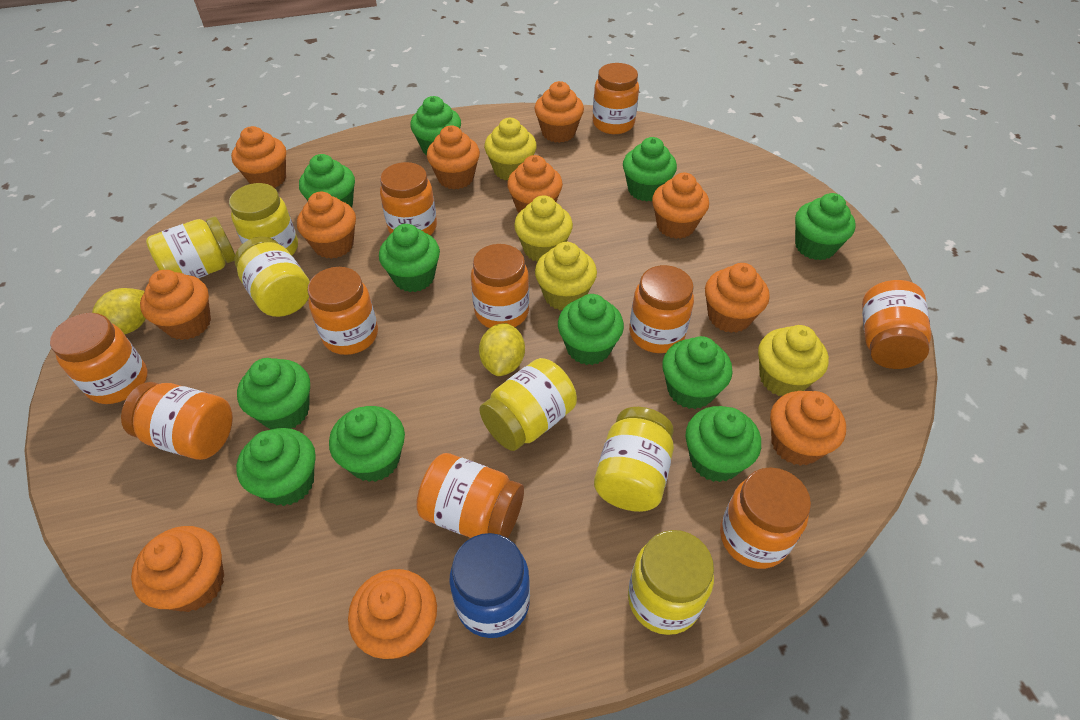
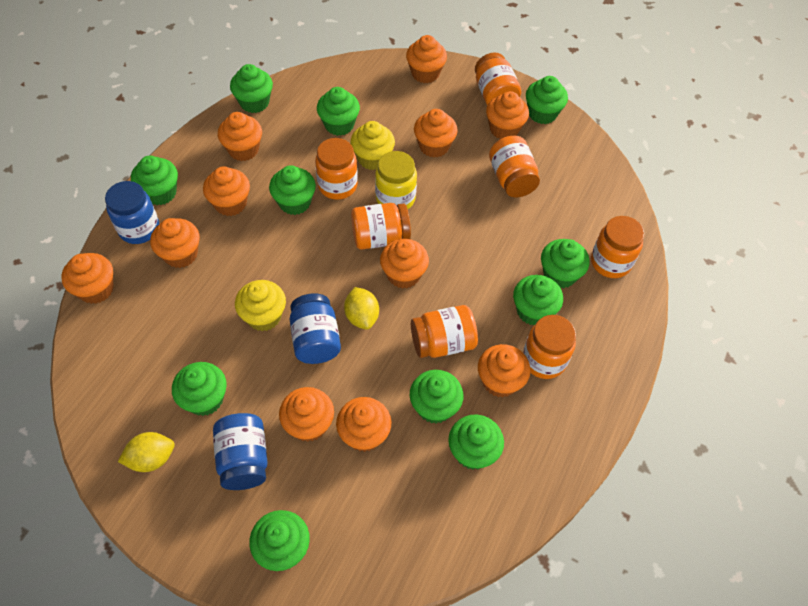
blue jar: [450,533,530,638] = 1 -> [105,181,159,244] [213,413,268,490] [289,293,341,364] = 3
orange jar: [50,313,148,404] [121,382,233,460] [307,267,378,355] [380,162,437,235] [416,453,524,538] [471,244,529,328] [593,63,639,134] [629,265,694,353] [720,467,811,569] [862,280,931,369] = 10 -> [315,138,358,200] [351,203,411,250] [411,305,478,358] [475,53,521,106] [489,136,540,197] [523,315,576,379] [591,216,644,278] = 7
yellow cupcake: [484,118,537,180] [514,195,573,262] [535,242,597,310] [758,325,829,396] = 4 -> [235,280,286,331] [351,121,395,170] = 2
yellow jar: [146,217,235,279] [229,183,298,255] [234,236,310,317] [479,358,577,451] [594,407,674,512] [628,530,714,635] = 6 -> [375,151,417,209] = 1

